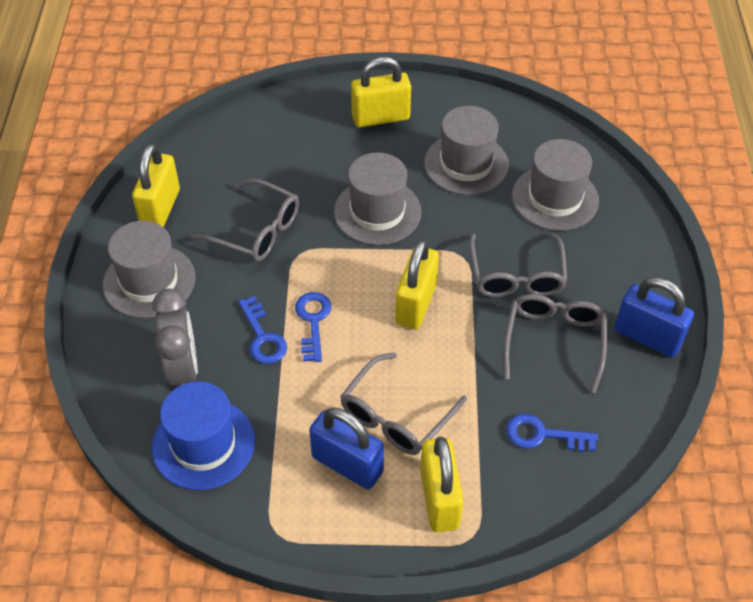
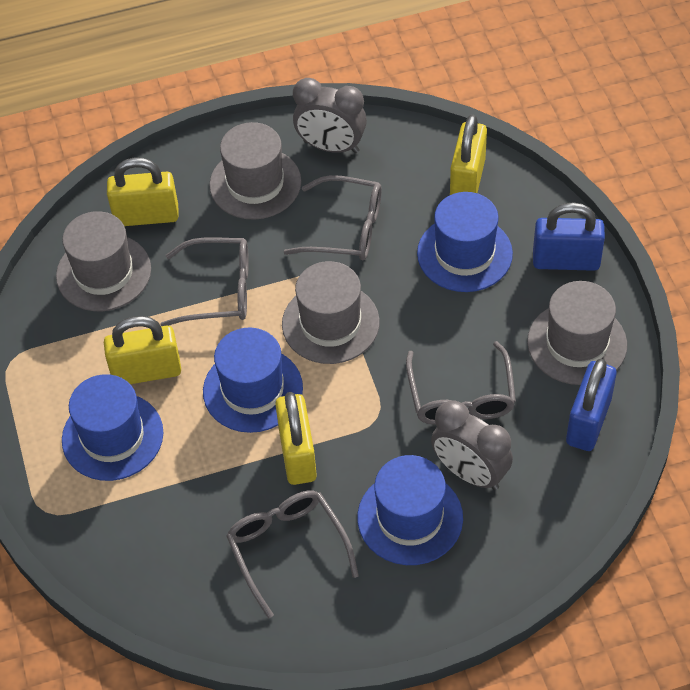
blue hat: [152,381,255,490] = 1 -> [62,374,163,481] [203,327,303,433] [357,455,463,565] [417,192,513,292] = 4
blue key: [238,296,287,364] [295,292,332,362] [506,414,598,452] = 3 -> none = 0
grey clock: [152,289,198,386] = 1 -> [293,78,367,153] [431,400,513,490] = 2

